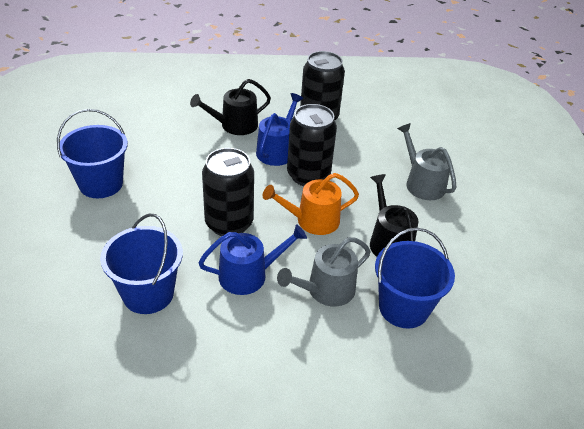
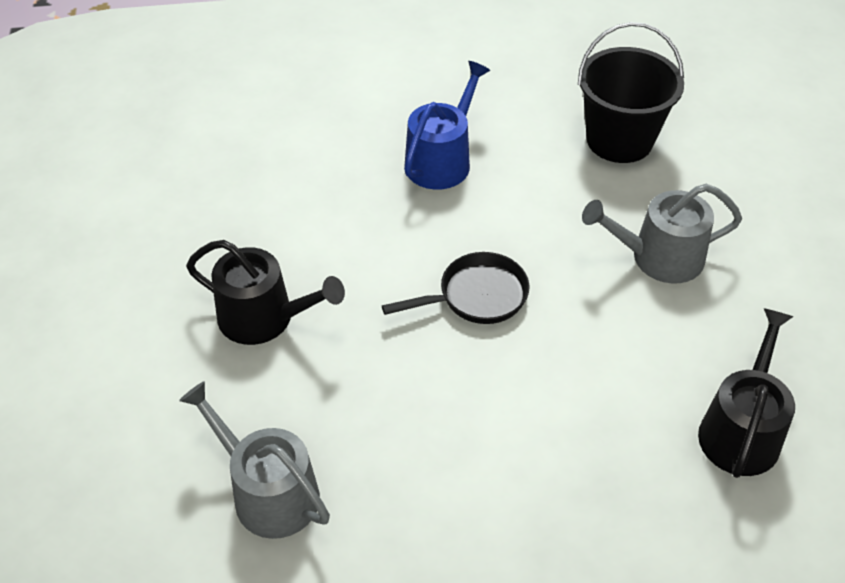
black bucket: none = 0 -> [578,22,684,163] = 1
black can: [202,148,254,236] [287,104,337,186] [300,51,345,120] = 3 -> none = 0
black pan: none = 0 -> [382,252,529,324] = 1
blue bucket: [57,109,128,198] [100,214,183,314] [375,228,455,329] = 3 -> none = 0
blue watering can: [198,224,307,295] [256,93,303,166] = 2 -> [404,61,490,190] = 1
orange watering can: [263,173,359,235] = 1 -> none = 0

